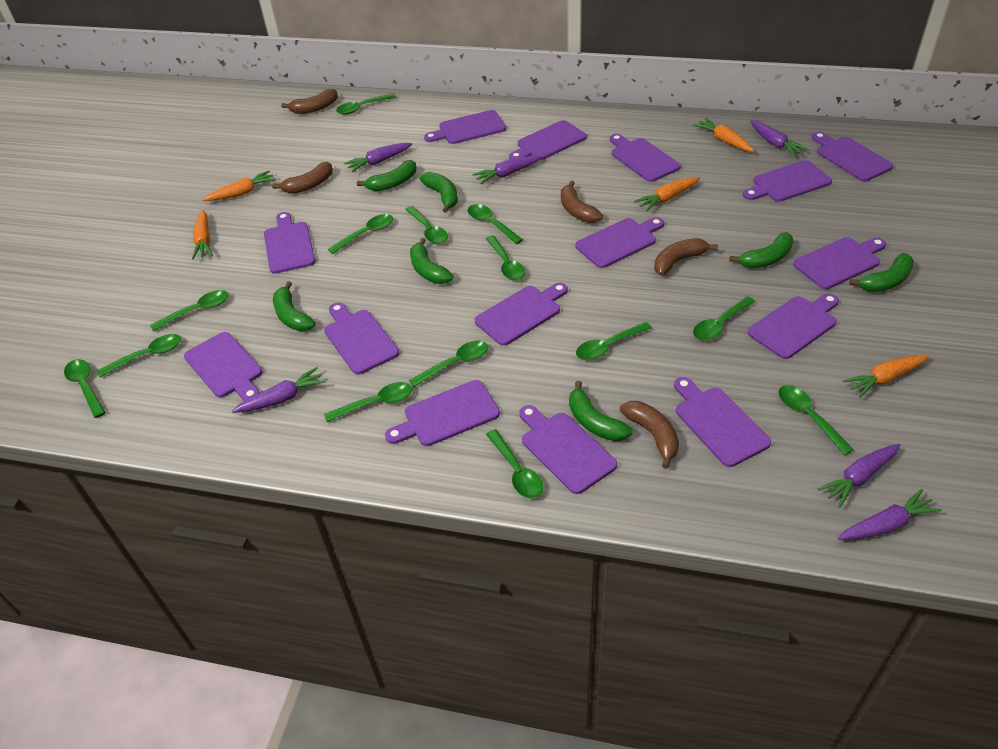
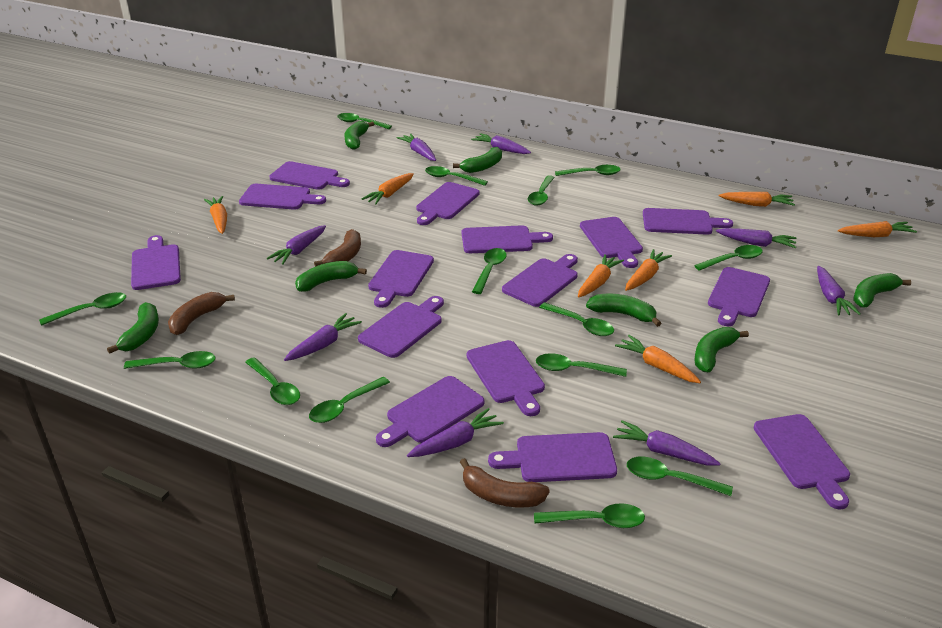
brown banana: [272,162,333,194] [281,89,338,114] [561,181,603,223] [620,401,679,469] [654,238,718,275] = 5 -> [168,292,235,335] [314,229,361,267] [460,458,550,507] = 3
orange carrot: [192,210,213,260] [202,170,276,201] [634,177,700,211] [693,118,754,152] [843,355,929,398] = 5 -> [204,196,227,234] [362,173,414,205] [578,254,624,298] [615,335,701,383] [625,249,672,291] [719,192,795,207] [838,221,917,237] = 7
purple carrot: [232,367,326,413] [344,143,412,172] [472,156,542,184] [750,120,809,157] [818,444,900,507] [838,489,942,540] = 6 -> [267,225,326,265] [284,313,362,361] [397,133,436,161] [407,408,504,457] [471,133,531,154] [613,420,721,466] [716,228,796,248] [817,266,861,316] = 8

